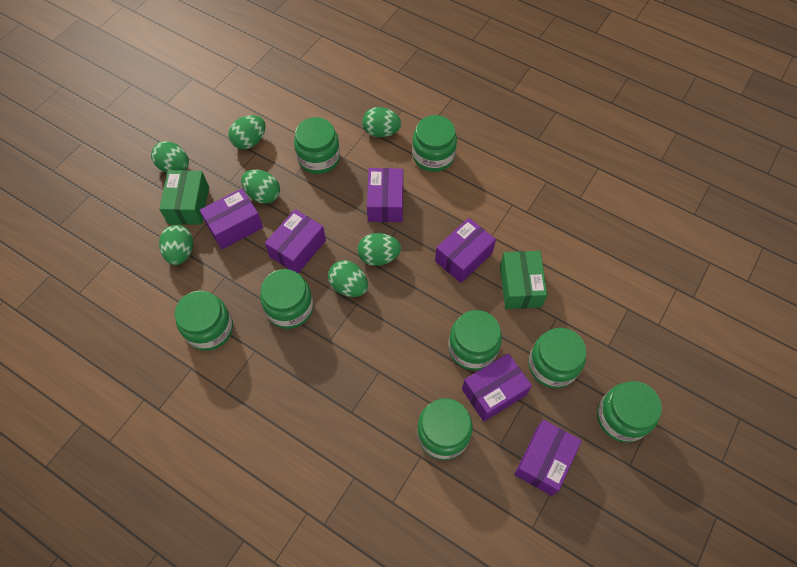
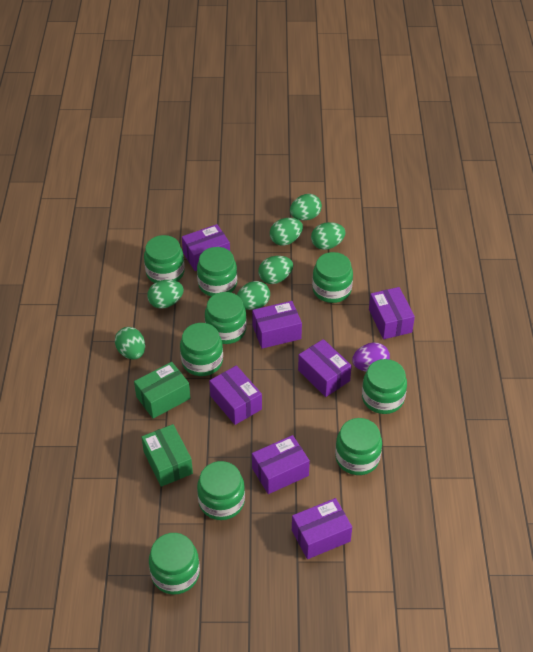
green jar: [175,291,233,351] [260,269,313,329] [294,117,340,174] [412,115,457,172] [417,398,473,460] [448,310,502,370] [529,328,586,388] [597,381,662,443] = 8 -> [144,235,185,283] [149,533,200,595] [180,323,223,376] [197,247,237,297] [197,461,245,520] [205,292,247,344] [312,252,353,303] [335,418,382,475] [362,359,407,414] = 9
purple box: [199,188,263,249] [265,209,326,273] [367,168,403,222] [435,218,496,283] [462,353,532,422] [514,420,582,496] = 6 -> [182,224,230,271] [209,365,262,425] [252,301,302,349] [252,435,310,494] [292,498,352,559] [298,339,352,397] [369,287,415,339] = 7
purple egg: none = 0 -> [352,343,390,372] = 1

